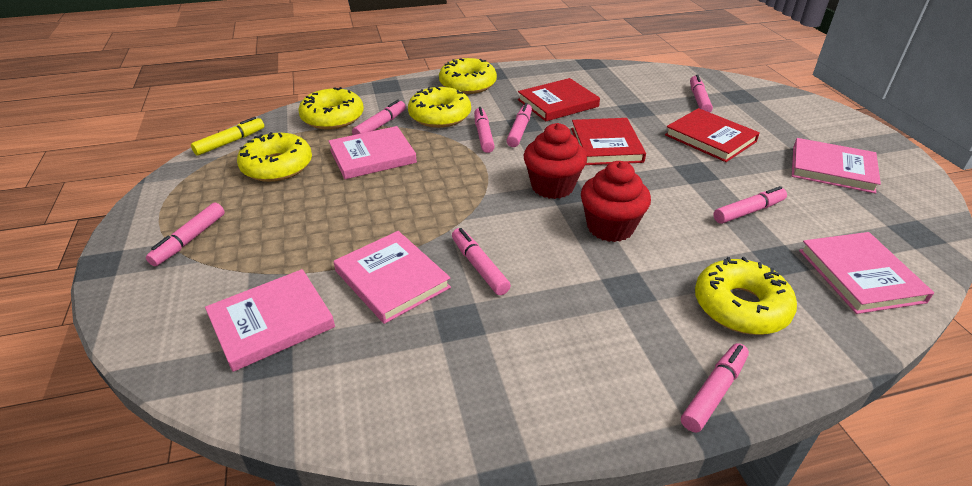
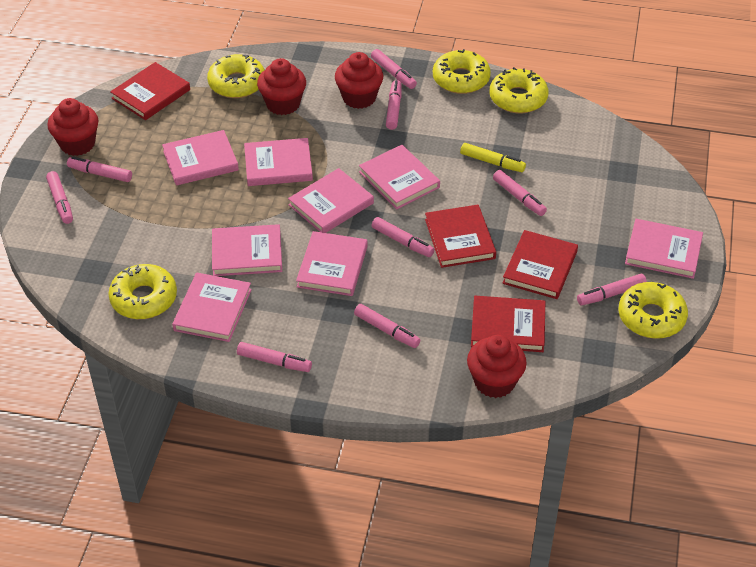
pink book: [205,269,335,372] [329,126,417,179] [334,231,451,324] [792,138,881,194] [799,232,934,314] = 5 -> [162,130,239,186] [172,272,252,342] [212,224,282,276] [244,138,313,186] [288,168,374,233] [296,231,368,296] [359,145,440,210] [625,219,703,279] = 8
pink marker: [146,203,225,266] [352,100,406,135] [452,228,511,295] [474,107,495,153] [506,103,532,147] [681,343,749,433] [690,74,713,112] [713,186,787,224] = 8 -> [46,171,73,224] [67,156,132,182] [237,342,312,372] [354,304,420,348] [371,49,417,89] [371,217,434,257] [386,80,402,130] [493,170,547,216] [577,274,647,306] = 9
red book: [518,78,600,121] [571,118,646,165] [665,108,760,162] = 3 -> [110,62,190,120] [425,205,496,268] [471,296,545,352] [503,230,578,299] = 4
red cupcake: [524,123,587,199] [581,161,651,242] = 2 -> [47,98,99,156] [257,58,306,115] [335,52,383,109] [467,335,527,398] = 4

